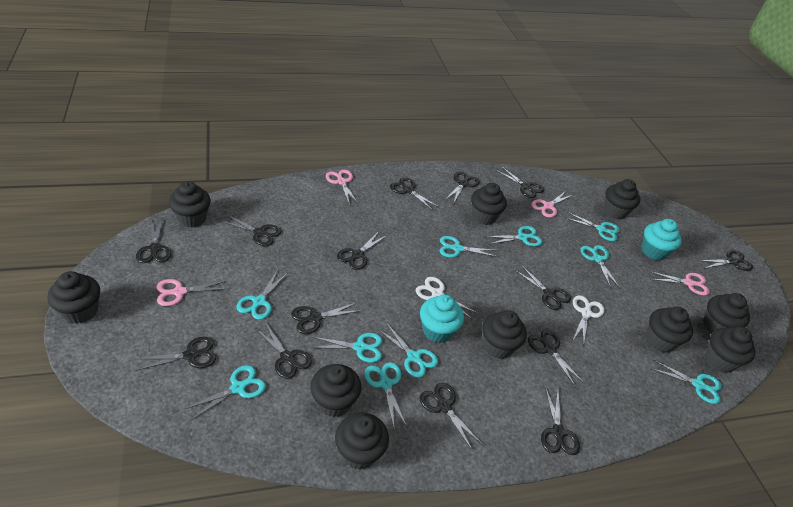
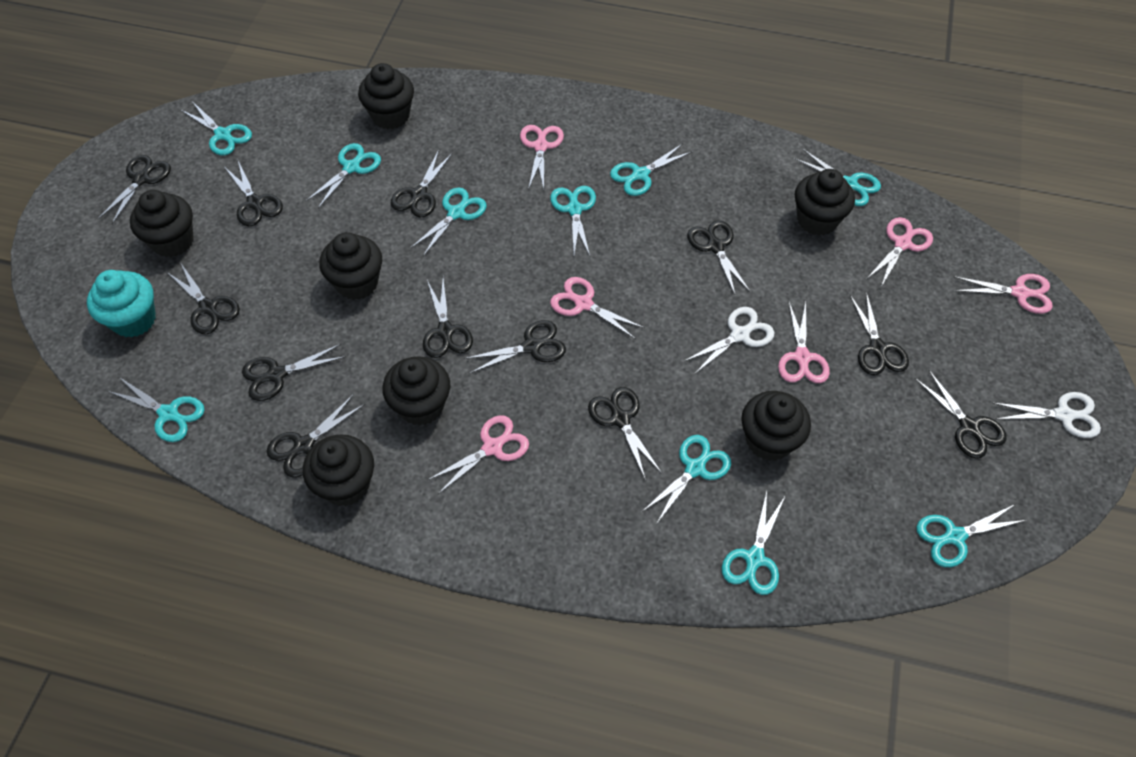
black cupcake: [48,271,100,324] [169,181,211,228] [310,364,361,417] [335,413,389,470] [471,183,507,225] [482,310,527,359] [604,179,640,219] [646,307,693,353] [703,293,750,334] [705,327,756,373] = 10 -> [130,190,194,257] [303,434,374,506] [319,232,382,300] [358,63,414,129] [383,356,450,426] [741,391,811,461] [795,169,855,236] = 7
black scissors: [136,218,171,263] [136,337,216,371] [220,214,281,246] [255,322,312,379] [291,303,362,334] [337,231,387,270] [390,177,439,210] [419,383,482,450] [445,171,479,204] [496,166,544,198] [514,265,571,310] [528,330,585,387] [541,386,580,455] [698,250,753,271] = 14 -> [98,155,171,224] [167,262,240,334] [225,161,283,226] [242,344,346,401] [266,394,365,477] [390,150,452,217] [423,278,473,358] [464,320,566,373] [588,387,662,478] [687,221,751,296] [850,292,909,375] [915,370,1007,458] = 12
pink scissors: [156,279,228,306] [326,170,359,205] [531,191,573,218] [649,271,710,295] = 4 -> [428,415,529,494] [520,125,564,190] [550,277,644,339] [778,302,830,383] [867,217,933,287] [954,274,1053,314] = 6
turquoise cupcake: [420,294,464,343] [642,219,682,260] = 2 -> [87,270,156,338] = 1

